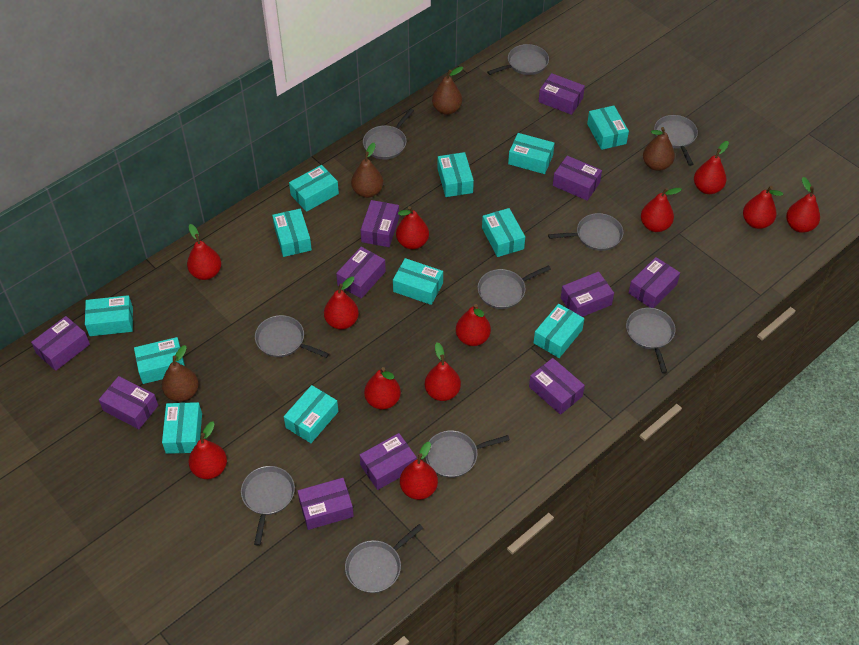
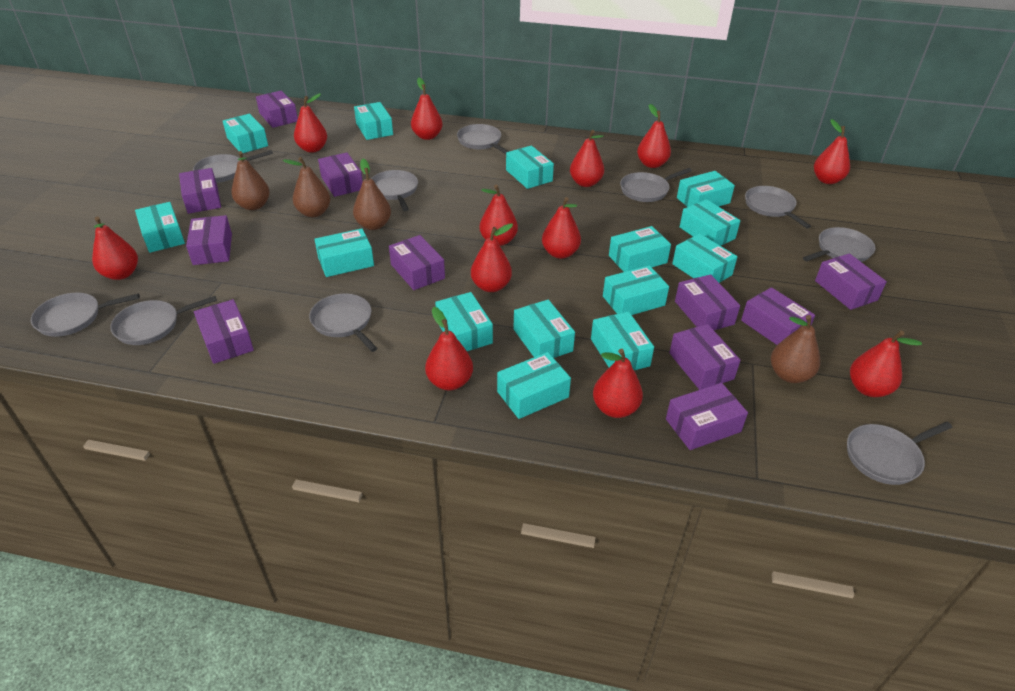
turquoise box: [85,295,133,336] [134,337,185,384] [162,402,202,454] [272,209,312,257] [284,385,338,443] [289,165,339,212] [393,258,443,305] [438,152,474,197] [482,208,525,257] [508,133,555,174] [534,304,584,358] [587,106,629,150] = 12 -> [135,202,185,253] [223,114,268,153] [314,228,374,277] [354,102,393,140] [435,292,493,351] [497,352,571,419] [506,145,554,189] [514,300,575,358] [591,312,654,370] [603,265,669,315] [609,226,671,272] [672,234,737,283] [677,171,735,207] [680,199,740,246] = 14

